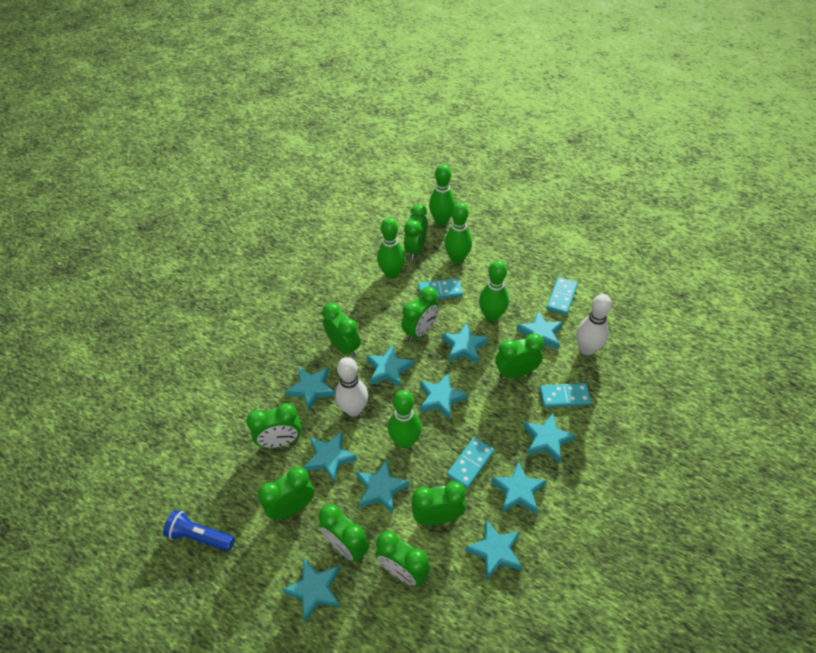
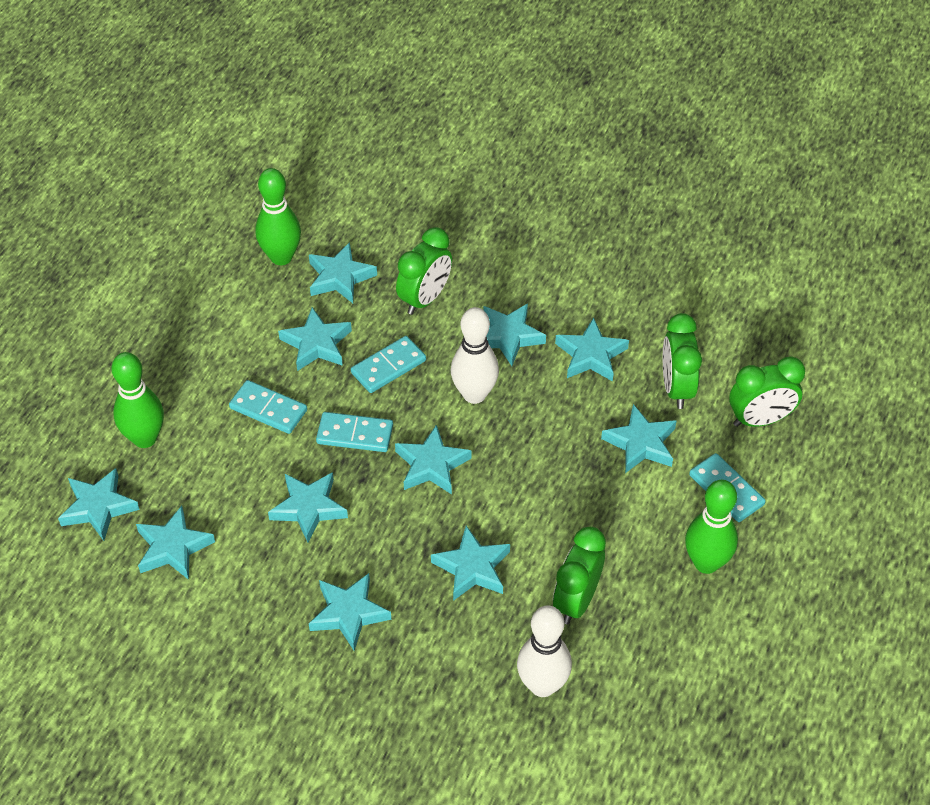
blue flashlight: [163,510,235,551] = 1 -> none = 0
green bowling pin: [377,218,405,279] [388,390,422,449] [429,164,455,226] [444,202,472,264] [479,261,509,322] = 5 -> [112,352,164,448] [255,168,301,265] [685,480,738,574] = 3
green clock: [246,403,301,448] [258,467,314,520] [318,504,370,562] [322,303,361,358] [375,531,430,586] [401,287,439,342] [404,204,427,260] [411,481,466,525] [495,333,544,378] = 9 -> [396,227,452,315] [553,527,606,624] [663,313,702,409] [729,357,805,427] = 4

